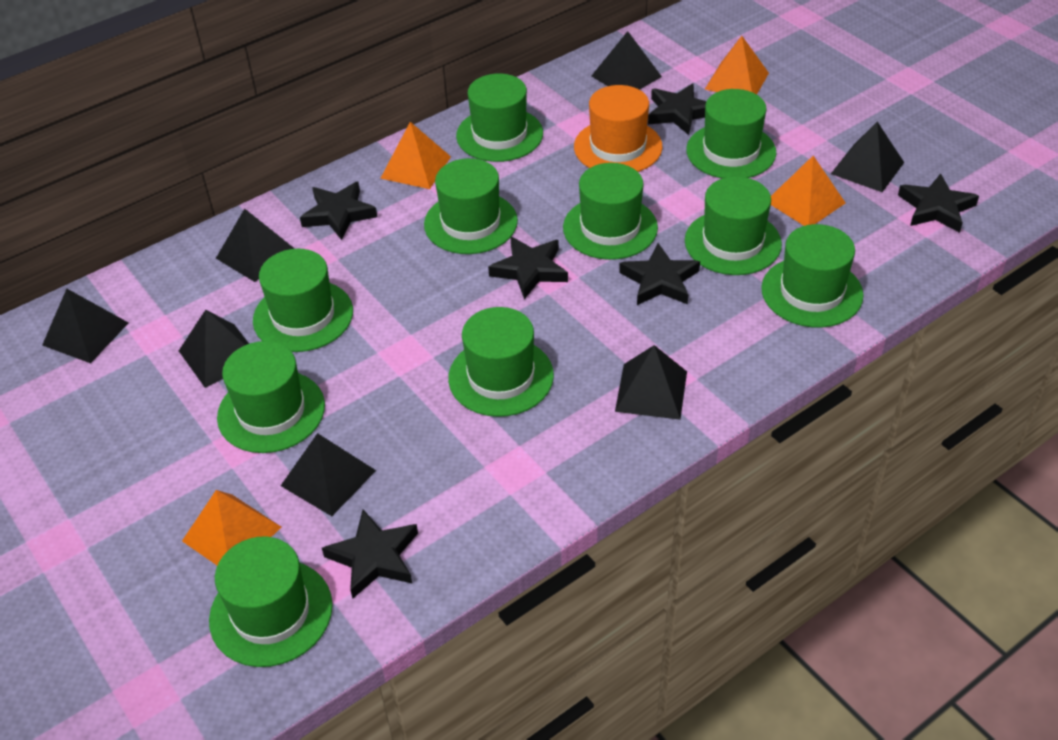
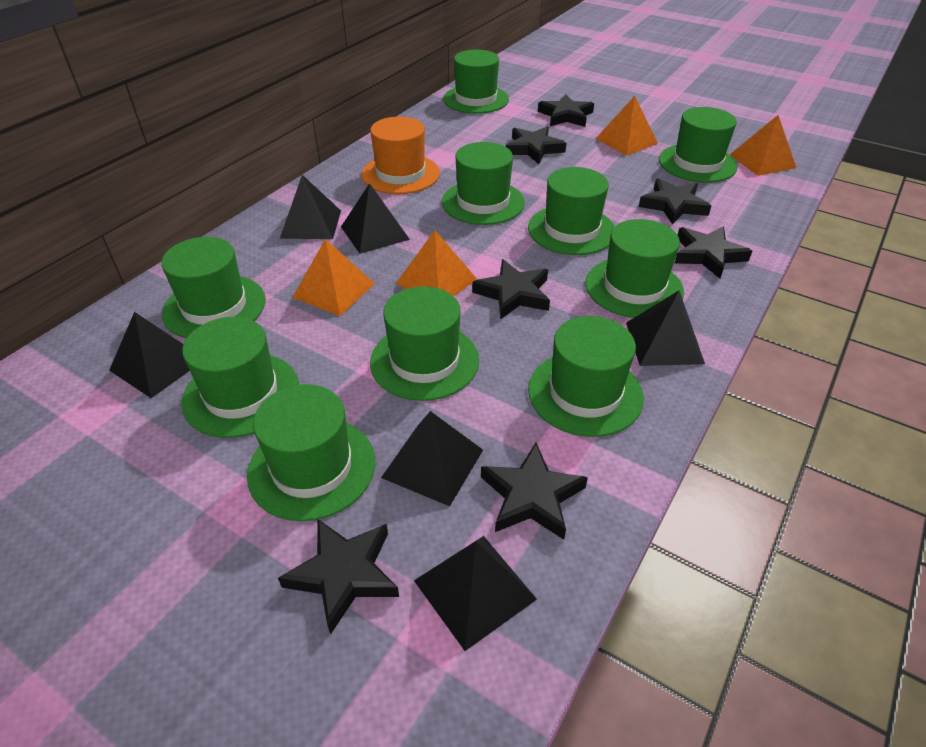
black pyramid: [42,289,128,363] [179,310,249,388] [216,209,295,282] [281,433,376,516] [592,31,662,90] [615,345,687,420] [831,122,904,192] = 7 -> [109,312,190,398] [280,175,341,239] [341,183,410,254] [381,411,483,506] [414,536,537,651] [626,291,705,366] = 6
black star: [300,182,377,240] [322,509,418,599] [488,236,568,299] [619,243,700,305] [648,84,706,135] [898,173,979,233] = 6 -> [278,519,399,635] [472,259,550,319] [481,443,588,540] [506,126,566,164] [538,94,594,127] [639,178,711,225] [675,226,752,278] = 7

